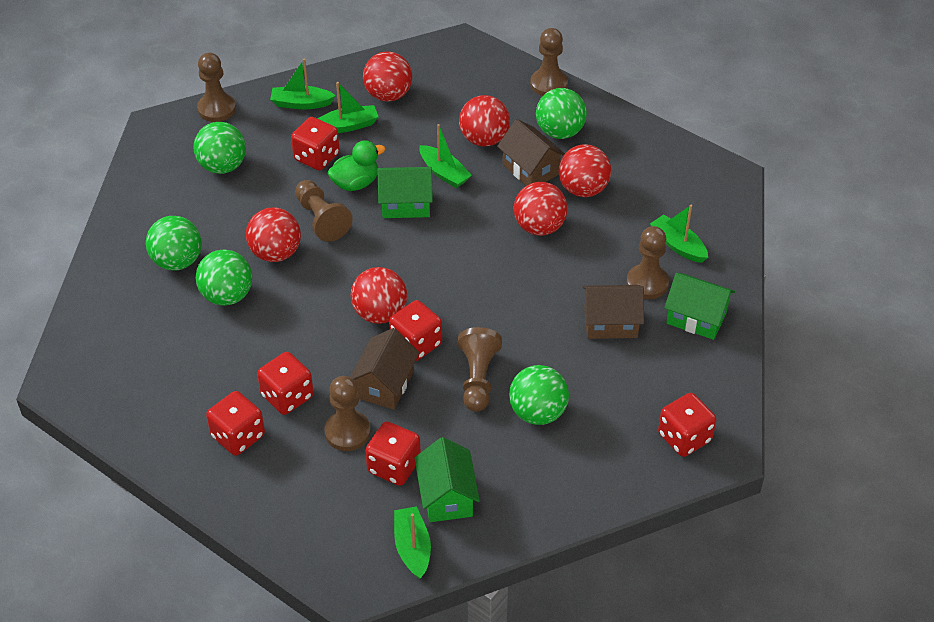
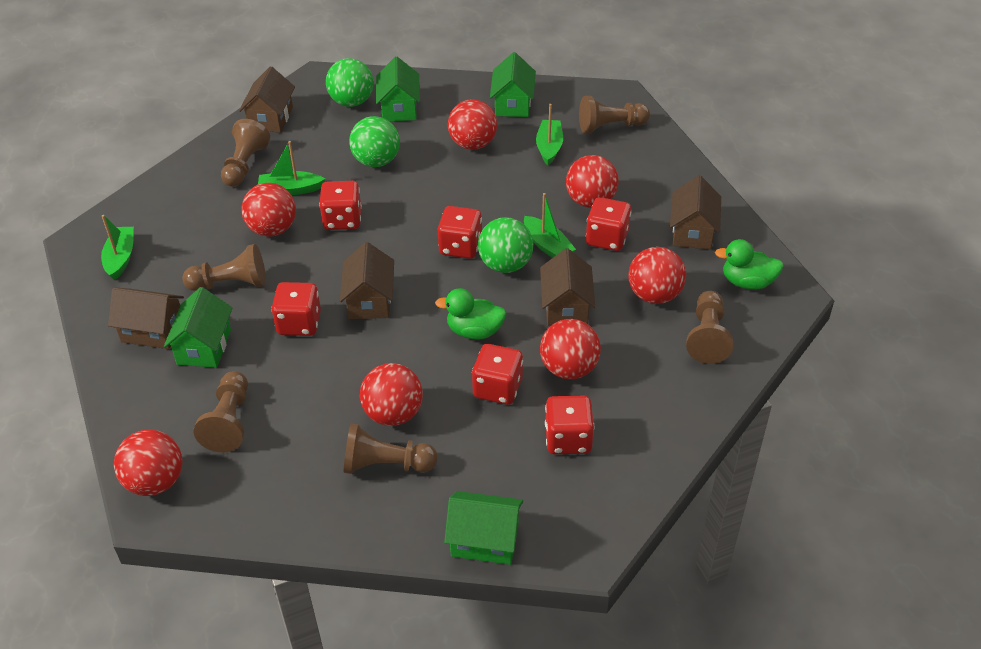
brown house: [350,328,420,410] [497,119,565,186] [582,285,644,339] = 3 -> [108,287,184,349] [239,66,295,133] [340,242,394,319] [540,248,595,326] [670,175,721,250] = 5
green ball: [146,216,202,270] [194,122,246,174] [196,250,252,306] [509,365,569,425] [536,88,587,139] = 5 -> [326,58,374,107] [349,116,400,167] [478,217,533,273] = 3
green boat: [270,59,336,109] [317,82,378,133] [394,506,431,579] [420,124,472,188] [650,205,708,263] = 5 -> [101,215,134,280] [258,141,325,195] [524,193,576,258] [536,104,563,165] = 4
green duck: [328,140,385,191] = 1 -> [435,288,506,339] [715,239,784,290] = 2
green house: [377,167,433,218] [415,437,480,522] [664,273,735,340] = 3 -> [164,287,232,368] [376,57,420,121] [444,491,523,565] [490,52,536,117] = 4
red ball: [246,208,301,262] [350,267,407,324] [363,52,412,101] [459,95,510,146] [514,182,568,236] [559,144,611,197] = 6 -> [114,430,182,496] [241,183,296,237] [360,363,423,426] [448,99,497,150] [540,319,601,379] [566,155,619,208] [628,247,686,304] = 7

